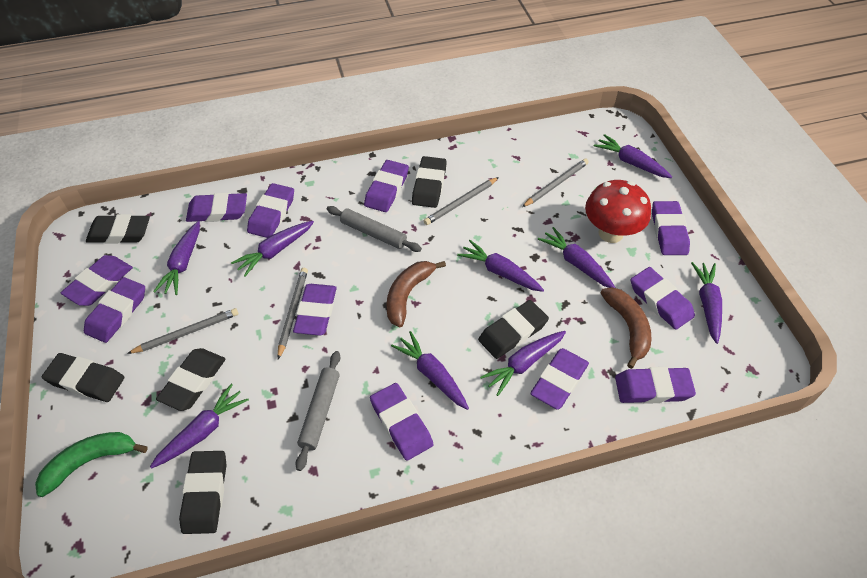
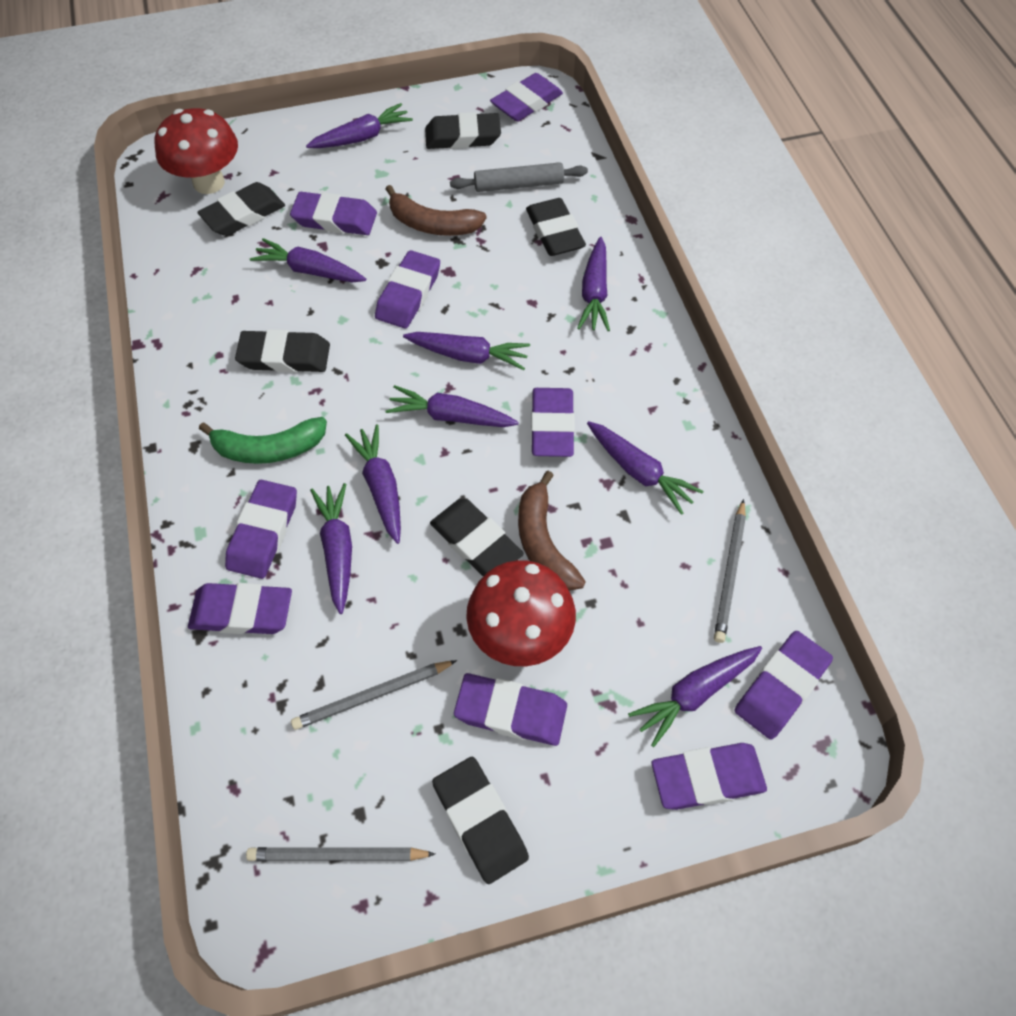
grey pencil: [127,308,238,354] [278,268,308,359] [424,177,499,225] [522,159,589,207] = 4 -> [246,847,435,861] [291,660,457,730] [714,499,746,643] = 3
grey rolling pin: [295,351,340,471] [327,206,422,252] = 2 -> [450,162,588,192] = 1
purple eraser: [61,255,133,306] [84,277,145,343] [186,193,247,222] [247,183,294,238] [293,284,337,336] [364,160,409,212] [370,383,433,461] [530,348,589,410] [615,367,696,404] [631,267,695,330] [652,201,690,255] = 11 -> [188,583,292,634] [225,480,297,579] [290,192,377,235] [375,250,440,329] [454,673,567,746] [490,73,563,121] [531,388,575,457] [652,743,767,810] [735,631,833,740] = 9
red mushroom: [585,180,651,243] = 1 -> [155,108,238,194] [466,560,576,666] = 2

